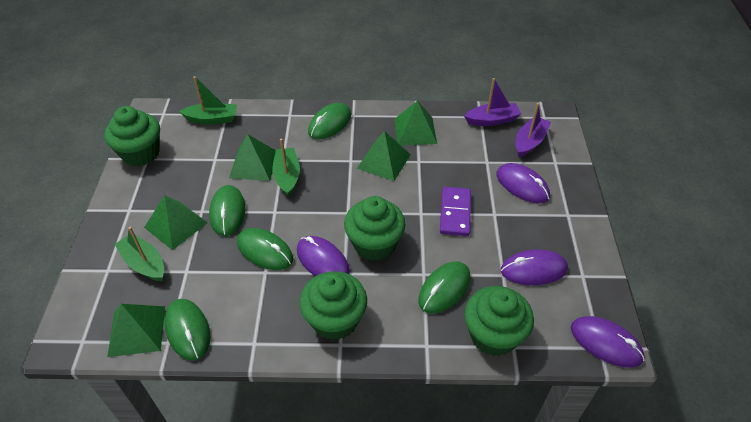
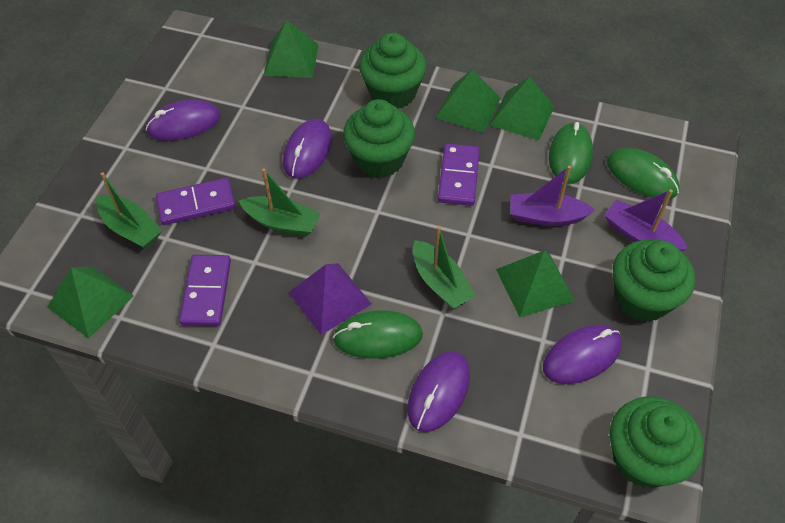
green mouse: [164,299,210,361] [209,185,245,236] [237,228,293,270] [308,103,351,139] [418,261,470,314] = 5 -> [333,311,423,359] [549,122,593,184] [607,148,680,199] = 3
purple domino: [440,187,471,236] = 1 -> [156,178,236,225] [179,255,231,326] [438,144,480,206] = 3
purple pyramid: none = 0 -> [288,263,371,335] = 1

